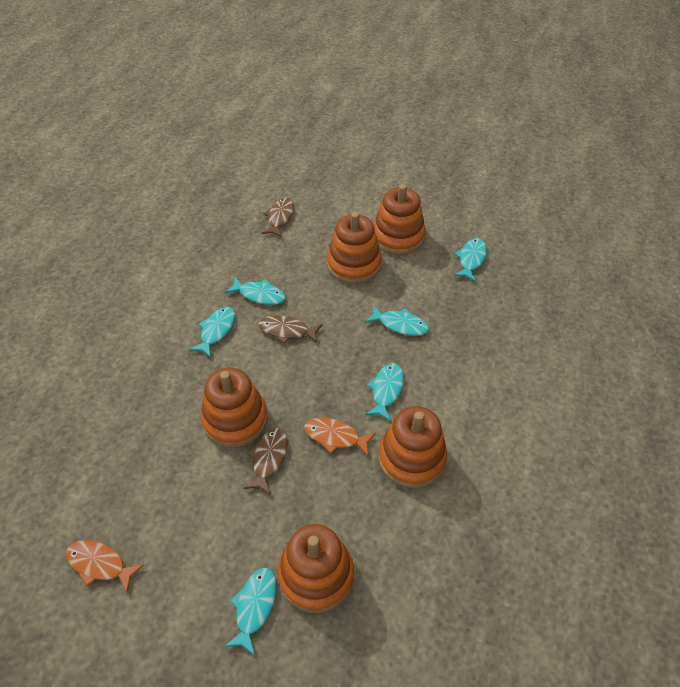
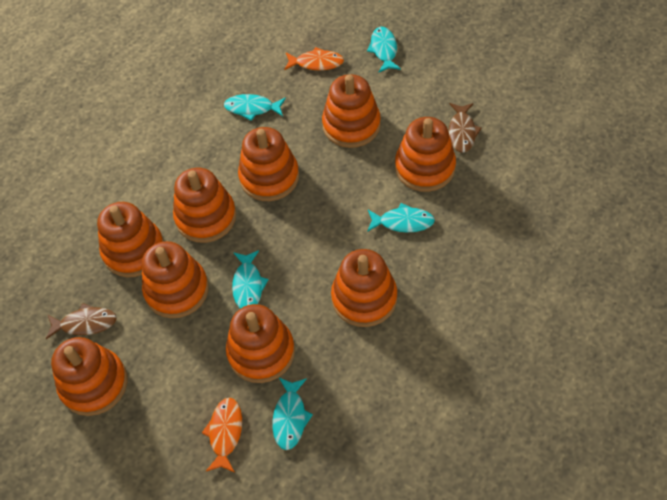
brown fish: [244,428,288,495] [258,315,323,344] [261,198,294,237] = 3 -> [46,303,117,339] [448,103,482,153] = 2
orange stacking toy: [201,368,268,447] [278,524,354,613] [327,212,382,284] [373,184,426,255] [378,406,447,489] = 5 -> [51,337,127,416] [97,202,164,277] [142,241,209,318] [173,168,236,243] [226,304,295,383] [238,127,299,201] [322,74,381,148] [331,249,397,327] [395,117,456,192] = 9
turquoise fish: [189,307,235,358] [224,568,277,656] [225,277,286,305] [365,305,429,336] [365,363,404,422] [454,238,487,282] = 6 -> [224,94,286,121] [232,250,269,309] [272,378,313,450] [367,27,401,72] [367,203,435,233] = 5

